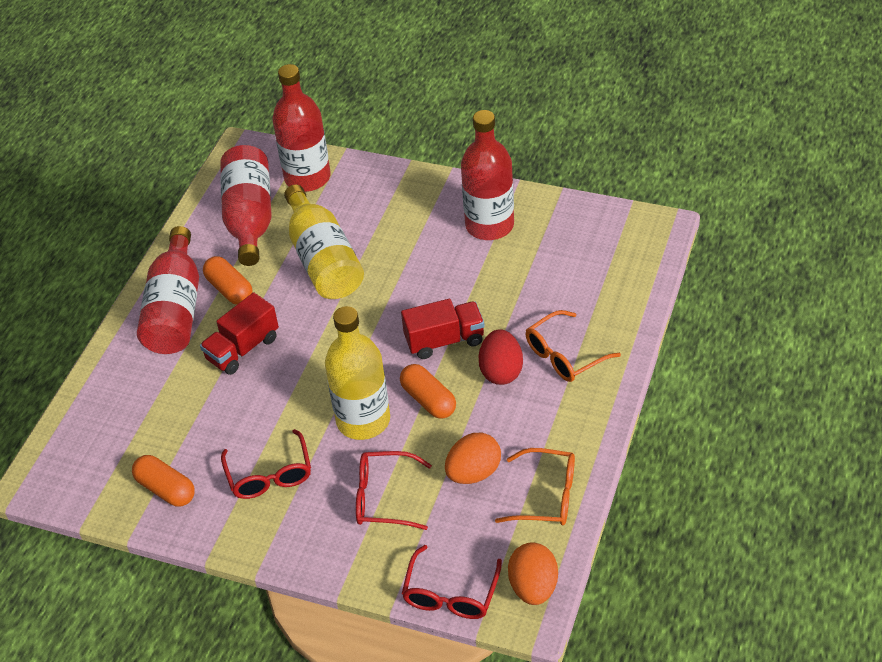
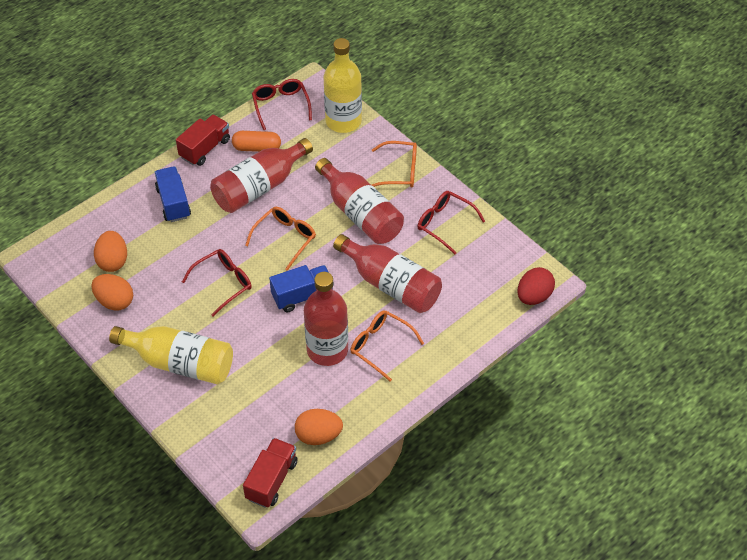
blue truck: none = 0 -> [155,166,191,222] [269,265,334,312] = 2
orange capsule: [132,455,195,507] [203,256,253,305] [400,364,456,419] = 3 -> [232,131,281,152] = 1
orange egg: [445,433,501,484] [508,543,558,605] = 2 -> [91,274,133,311] [94,231,127,272] [295,409,343,445] = 3
orange glasses: [495,448,575,525] [525,310,621,382] = 2 -> [245,207,316,271] [350,310,424,382] [372,141,417,188] = 3

